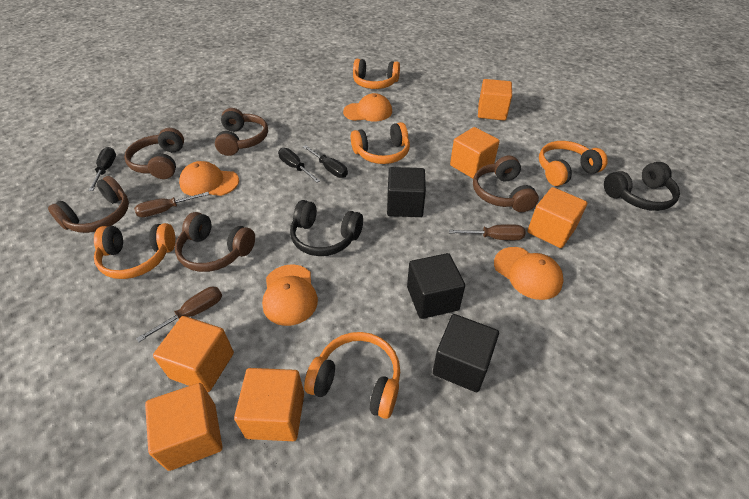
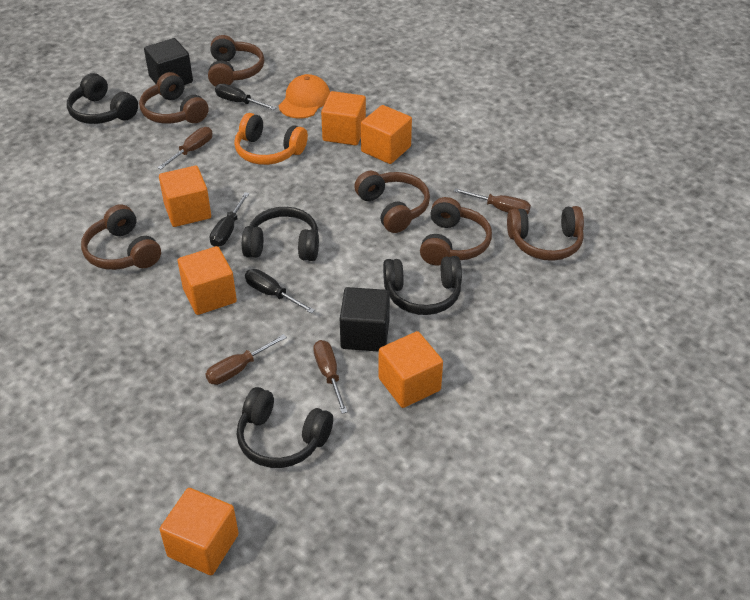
black cube: [387,167,426,217] [407,253,465,319] [433,314,499,392] = 3 -> [144,38,193,85] [340,287,390,352] = 2
black headphones: [290,200,363,256] [604,162,680,211] = 2 -> [67,73,138,124] [237,387,333,468] [242,207,319,261] [383,256,462,315] = 4
brown headphones: [48,176,129,233] [124,128,184,179] [175,212,255,272] [215,108,268,156] [473,155,539,212] = 5 -> [81,204,161,270] [139,72,209,124] [208,35,264,87] [354,171,430,233] [420,197,492,265] [507,206,584,261] = 6
brown screwdriver: [134,192,209,217] [136,287,222,343] [449,224,526,240] = 3 -> [157,127,212,170] [205,334,287,385] [313,340,348,414] [453,188,531,214] = 4
orange cap: [179,161,239,196] [262,265,318,326] [343,93,392,121] [494,247,564,300] = 4 -> [279,74,330,118] = 1
orange headphones: [94,223,176,279] [304,332,400,419] [351,122,410,164] [353,59,400,89] [539,141,608,186] = 5 -> [234,113,308,165] = 1

